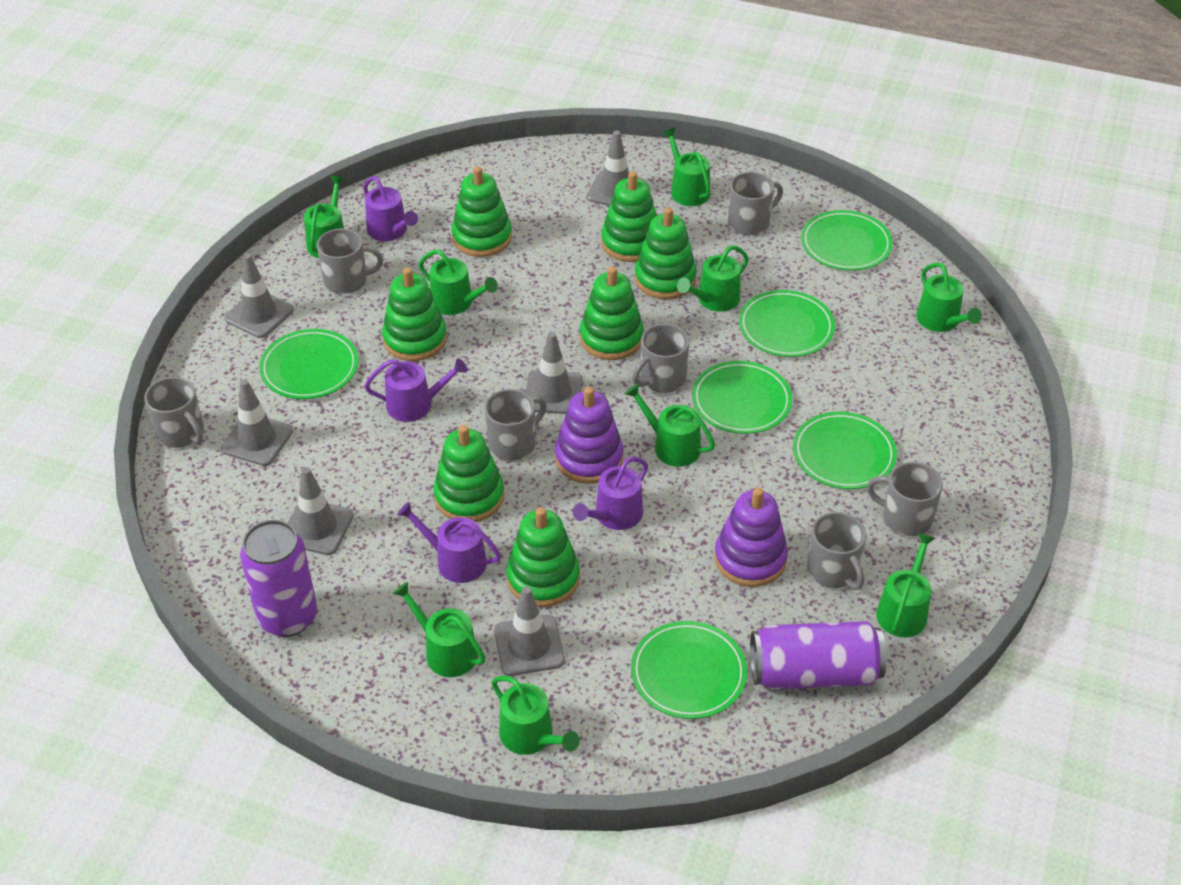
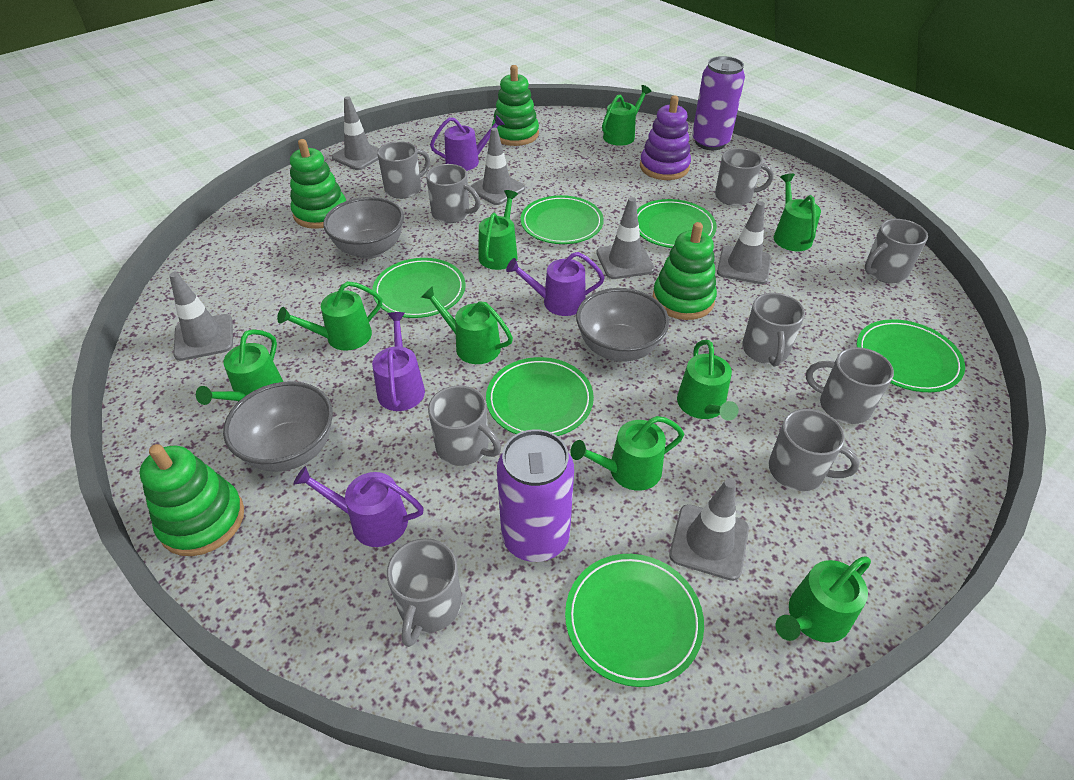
green stacking toy: [382,267,447,361] [433,425,504,522] [451,166,512,257] [506,507,580,607] [580,266,644,360] [601,171,657,262] [635,207,697,299] = 7 -> [139,444,244,556] [290,139,346,229] [492,65,539,146] [652,222,717,320] = 4
grey bowl: none = 0 -> [223,381,333,472] [323,197,404,259] [576,288,669,362] = 3
grey mug: [144,377,204,448] [317,228,383,294] [484,389,546,461] [632,324,690,393] [728,172,783,235] [807,512,867,590] [867,462,943,536] = 7 -> [377,141,430,199] [387,538,462,647] [426,164,480,223] [428,385,501,466] [715,148,774,206] [742,293,805,366] [769,409,860,491] [806,347,894,424] [865,219,928,283] = 9
purple stacking toy: [555,387,623,484] [715,487,788,587] = 2 -> [640,95,691,180] = 1

